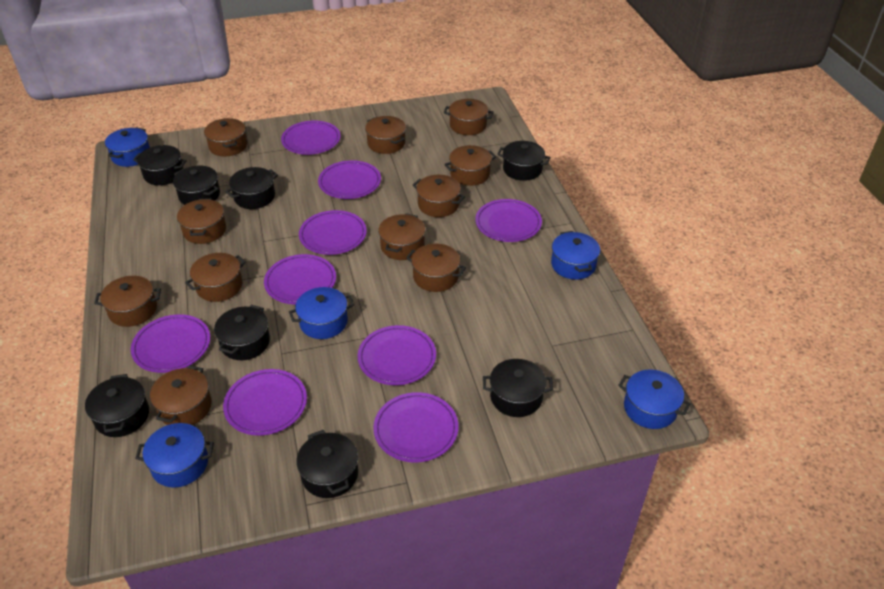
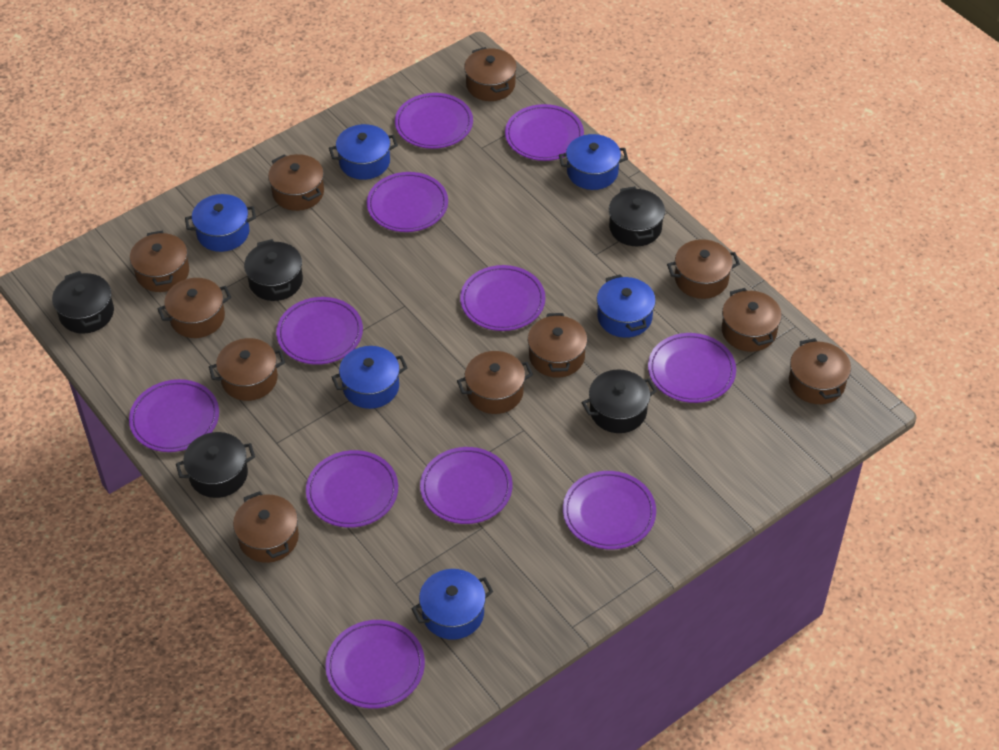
black pot: [85,374,149,437] [133,145,187,185] [173,166,220,205] [214,305,270,360] [225,167,278,209] [296,430,358,498] [483,359,553,417] [497,141,551,181] = 8 -> [52,271,114,334] [176,432,255,498] [244,239,303,301] [582,369,657,433] [609,186,665,246] = 5
blue pot: [105,127,150,167] [135,423,214,488] [289,287,354,339] [551,231,600,280] [618,369,691,429] = 5 -> [185,194,256,252] [329,124,398,180] [332,346,407,409] [411,569,493,640] [559,134,628,190] [597,274,656,338] = 6
purple plate: [131,314,210,373] [223,369,307,436] [264,254,336,304] [281,121,341,155] [299,210,367,255] [318,160,381,199] [358,325,436,385] [373,392,459,462] [475,199,542,242] = 9 -> [129,379,219,452] [276,297,363,365] [306,450,398,528] [325,620,425,709] [367,172,448,232] [395,93,473,149] [420,447,513,524] [460,265,546,331] [505,104,584,161] [563,471,656,550] [648,333,736,403] = 11

